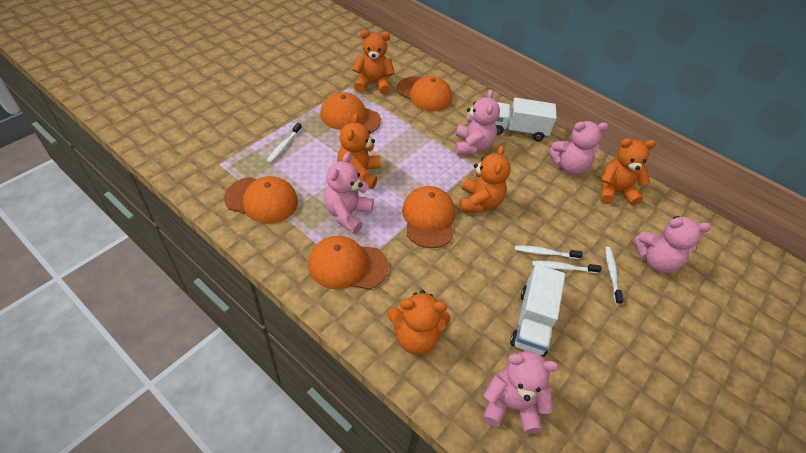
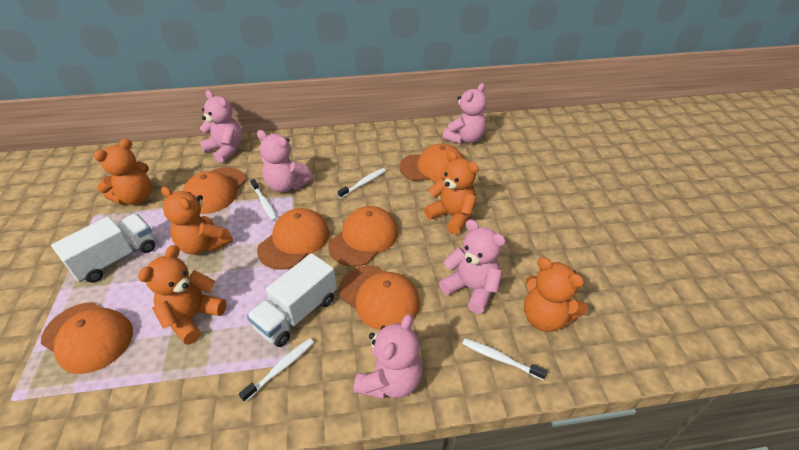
orange cap: [224,176,298,224] [308,236,388,290] [320,92,381,133] [397,76,452,111] [402,186,455,248] = 5 -> [41,302,133,374] [183,167,246,214] [257,208,329,270] [328,206,398,267] [339,265,420,330] [399,144,463,182] = 6

